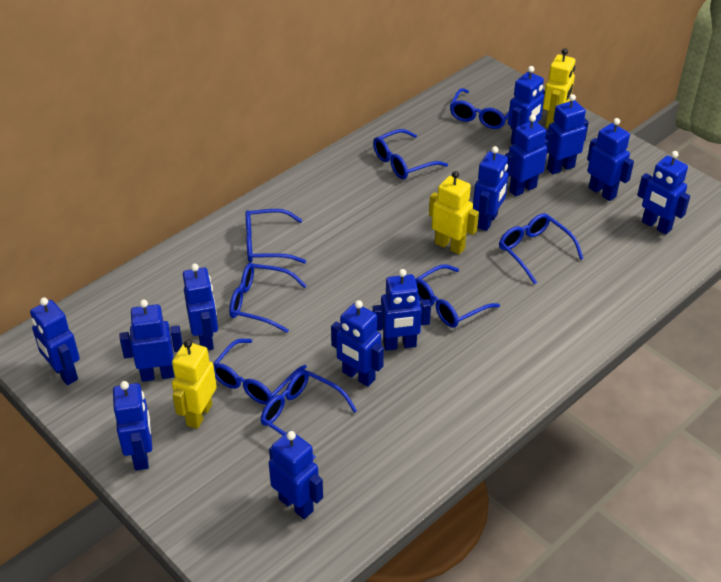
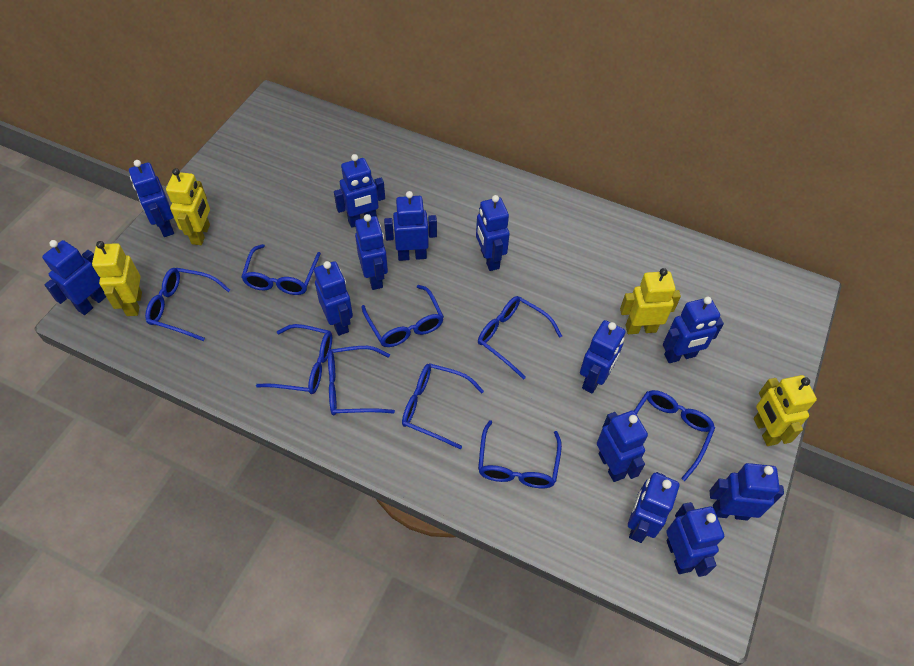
blue glasses: [213,339,307,405] [229,263,307,333] [246,209,306,263] [261,370,357,460] [373,129,448,179] [415,264,500,328] [450,88,509,129] [499,213,584,285] = 8 -> [145,268,230,341] [241,244,321,295] [256,324,332,394] [328,346,395,415] [361,285,444,347] [402,363,484,449] [478,296,562,380] [478,420,562,488] [634,390,715,481] = 9
yellow robot: [172,339,217,429] [429,171,479,254] [543,48,575,128] = 3 -> [92,241,142,316] [166,168,210,245] [620,268,681,334] [754,375,817,446] = 4

